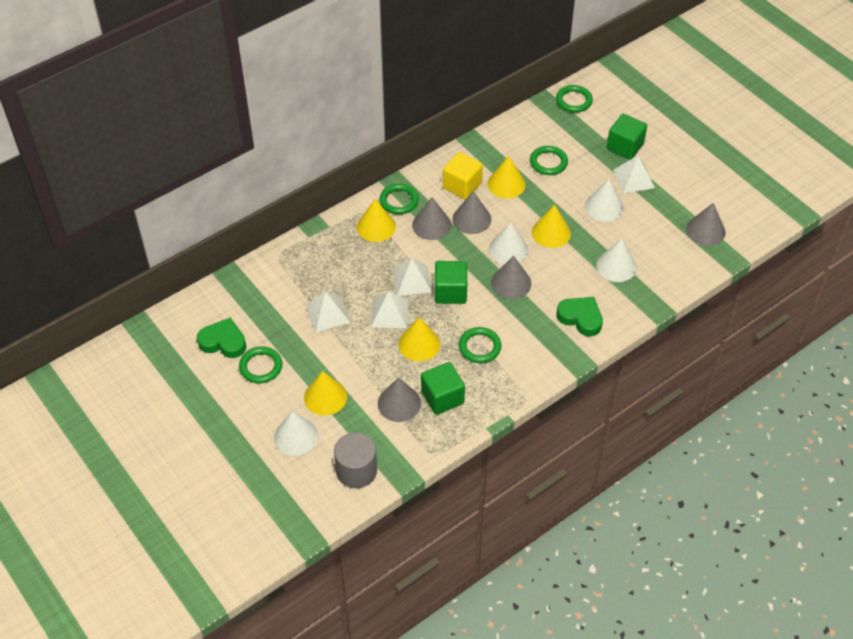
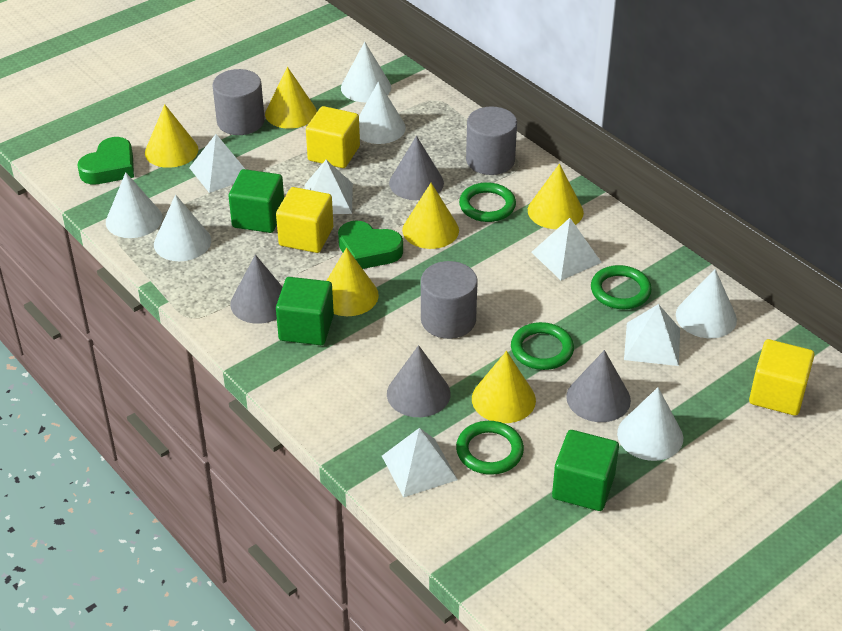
green ring: [239,347,282,383] [380,184,419,214] [459,327,501,363] [530,146,568,175] [556,85,593,113] = 5 -> [456,421,524,475] [459,182,516,222] [511,322,574,370] [591,265,652,309] = 4
grey cone: [378,377,421,422] [412,197,451,240] [452,191,491,234] [491,256,531,299] [686,203,726,246] = 5 -> [230,255,283,324] [387,345,451,417] [389,136,444,200] [566,350,631,422] = 4
grey cylinder: [334,432,377,488] = 1 -> [213,69,265,135] [421,261,478,339] [466,107,517,175] = 3
white cone: [274,411,318,456] [489,222,528,265] [585,179,624,222] [596,239,637,282] = 4 -> [106,172,162,238] [154,195,211,261] [341,42,391,102] [359,81,406,144] [617,387,683,461] [676,269,737,338] = 6
white pyramid: [305,291,350,332] [371,291,408,328] [393,258,432,296] [613,156,655,194] = 4 -> [189,134,245,193] [305,160,353,214] [382,428,458,498] [532,218,602,280] [624,304,680,366] = 5
yellow cone: [304,371,347,415] [357,199,396,242] [398,318,440,362] [488,156,526,198] [532,205,571,248] = 5 -> [145,104,198,168] [265,67,317,129] [326,248,379,316] [402,183,459,249] [472,351,536,423] [528,164,584,229] = 6
yellow cube: [443,152,483,200] = 1 -> [276,187,333,253] [306,106,360,168] [749,339,815,416] = 3

